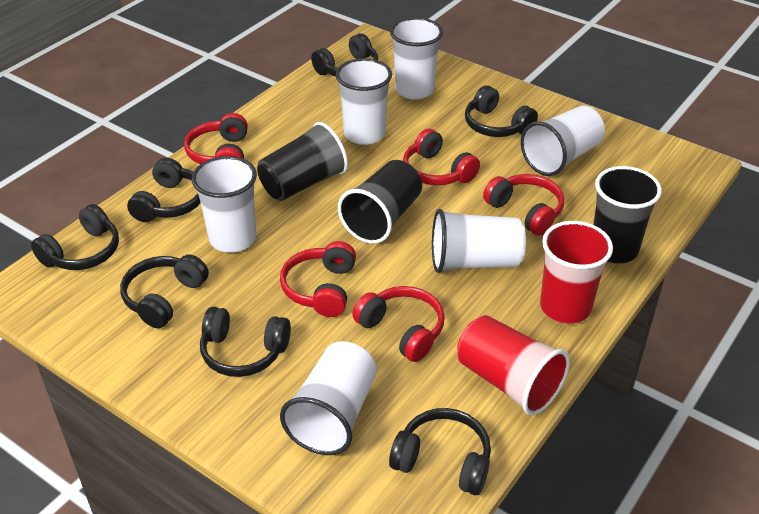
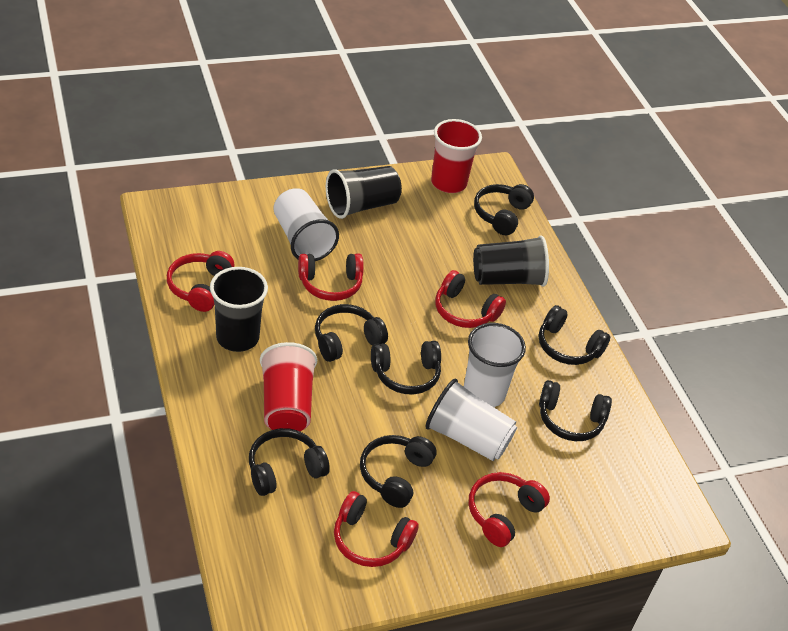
white cup: [192,156,257,253] [280,341,377,455] [336,58,392,145] [390,17,443,100] [432,209,526,273] [521,106,605,176] = 6 -> [273,188,339,261] [426,379,517,461] [464,323,526,407] = 3

